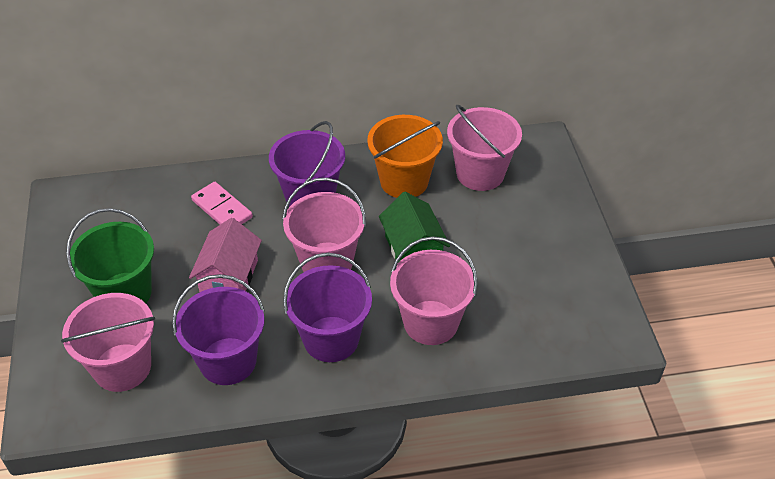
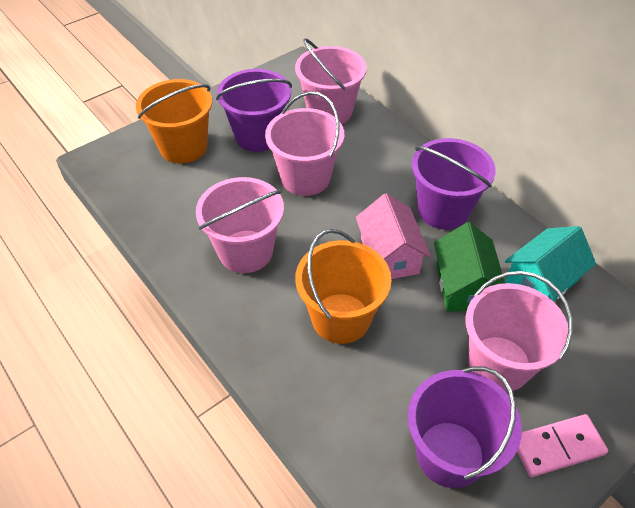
green bucket: [66,208,154,303] = 1 -> none = 0
orange bucket: [367,115,443,198] = 1 -> [136,79,212,163] [295,229,391,344] = 2
turquoise house: none = 0 -> [505,226,596,301] = 1

